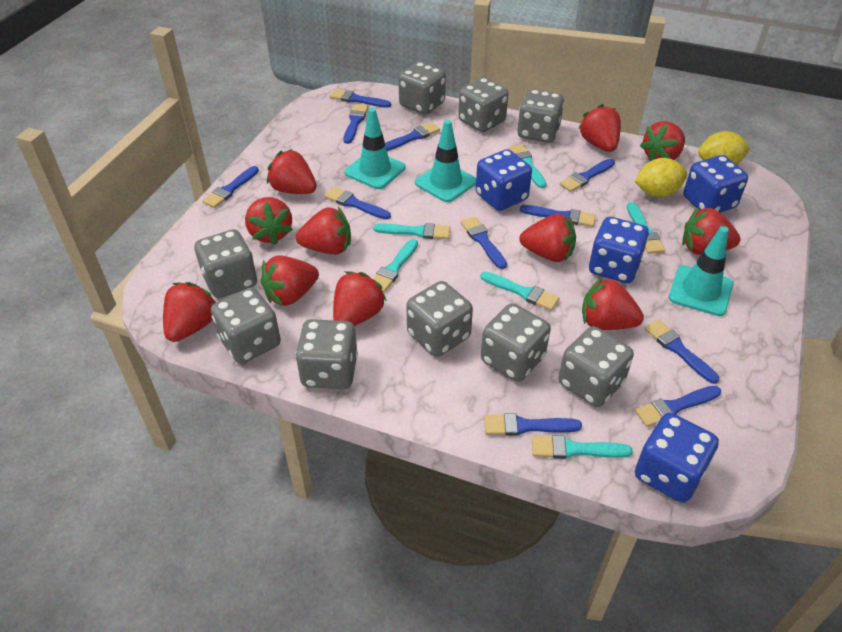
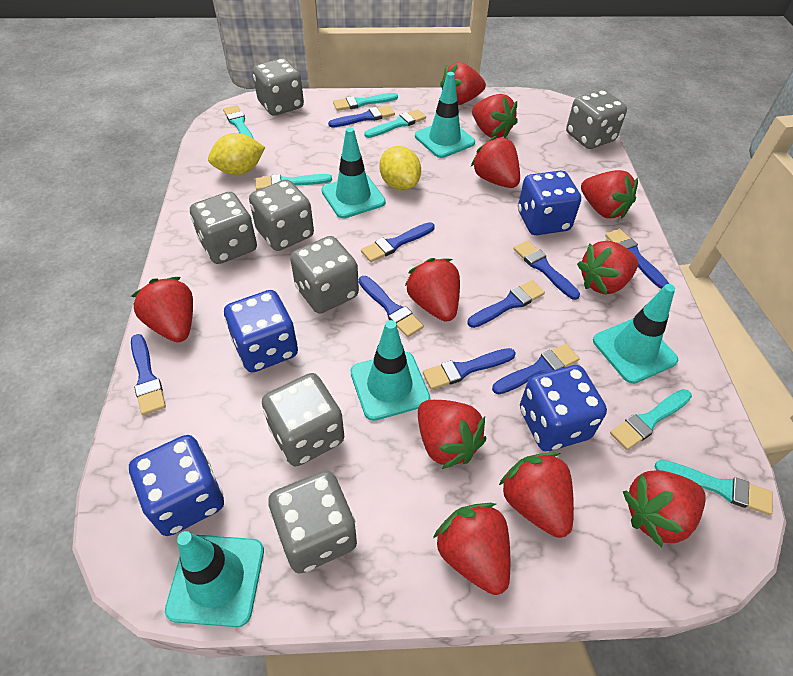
blue brush: [202,166,259,208] [324,187,391,220] [329,89,391,108] [343,104,368,144] [385,122,440,151] [461,216,507,269] [484,413,582,436] [520,205,596,227] [560,159,615,192] [635,386,721,427] [645,320,719,384] = 11 -> [131,334,166,415] [328,105,395,128] [359,276,424,337] [361,222,435,262] [423,348,516,390] [467,280,545,328] [492,344,580,395] [513,240,580,300] [605,229,669,289] = 9
grey dice: [195,229,257,298] [211,287,281,364] [295,319,358,389] [398,62,446,115] [406,281,473,357] [458,77,508,132] [481,303,551,382] [517,89,564,143] [558,326,634,407] = 9 -> [190,192,257,264] [249,180,314,251] [252,58,304,116] [262,373,344,467] [268,470,357,574] [290,236,359,314] [566,90,627,149] = 7
turquoise traffic cone: [345,108,405,189] [415,120,476,202] [669,226,733,316] = 3 -> [165,531,264,627] [321,127,386,218] [351,320,430,421] [415,72,475,158] [593,284,678,384] = 5

